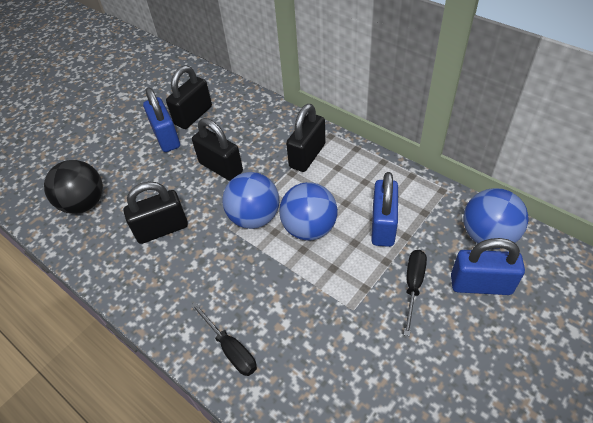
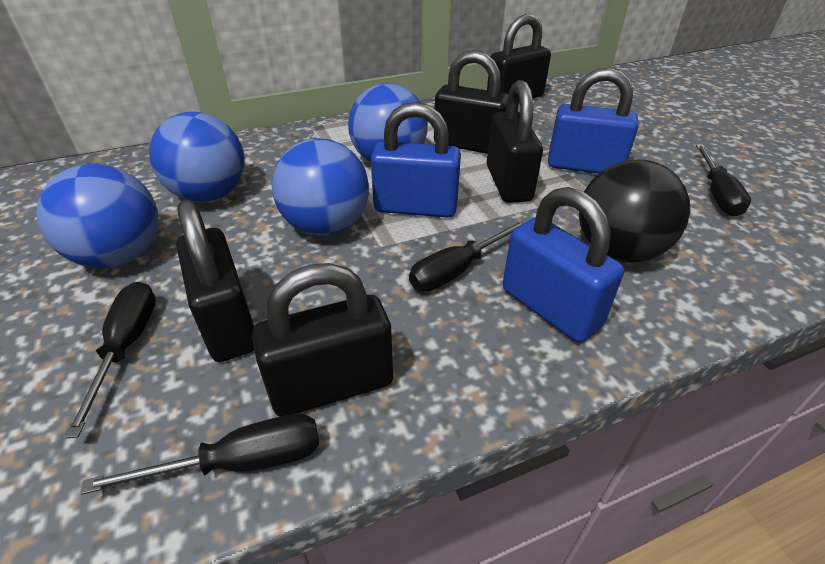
black padlock: [123,182,188,244] [166,65,212,129] [192,118,243,181] [286,104,326,172] = 4 -> [176,199,255,362] [252,263,393,417] [434,50,508,154] [487,14,551,102] [487,80,543,203] = 5
black screwdriver: [191,302,257,376] [404,250,427,337] = 2 -> [64,282,156,438] [80,414,319,495] [409,220,525,291] [696,144,751,216] = 4
blue ball: [222,172,279,229] [279,182,338,241] [463,188,528,249] = 3 -> [37,164,158,268] [149,112,245,202] [272,138,369,236] [348,83,428,162] = 4

